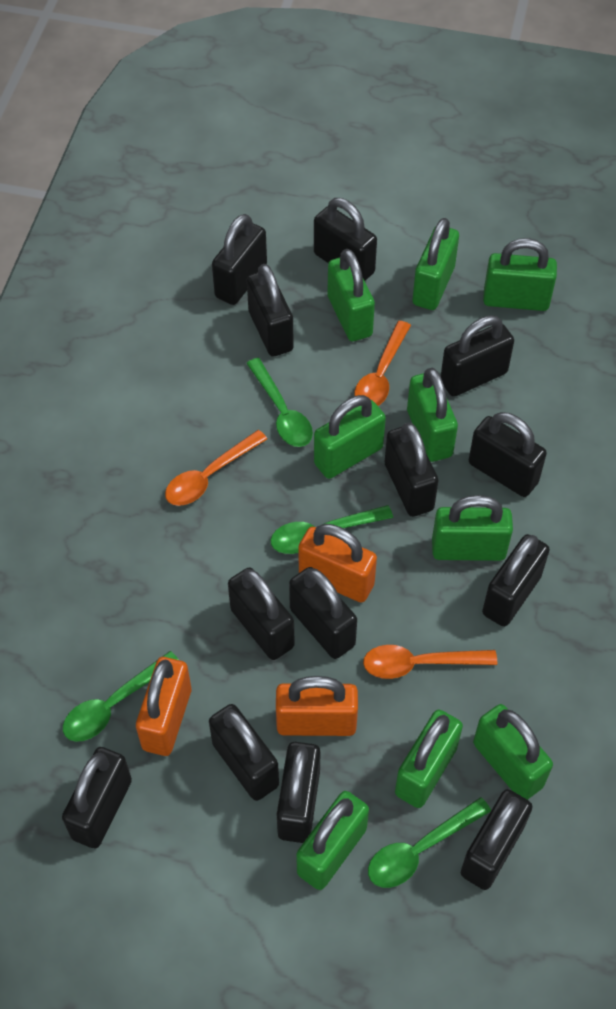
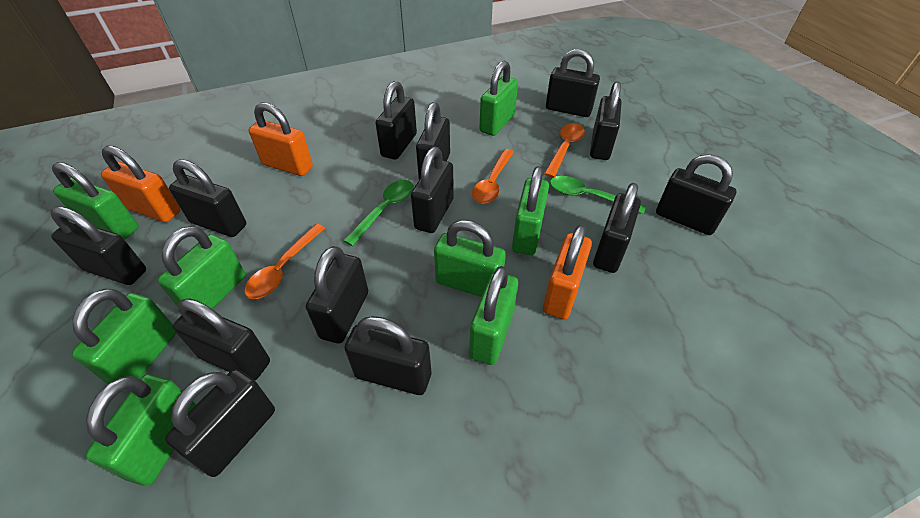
green padlock: [296,791,369,890] [314,395,386,479] [327,249,375,341] [395,710,463,808] [407,368,458,462] [412,218,459,310] [432,495,513,561] [473,704,553,800] [483,238,557,311] = 9 -> [52,162,139,240] [72,289,176,384] [85,374,197,486] [157,226,246,309] [434,220,506,297] [469,266,518,365] [479,60,518,136] [512,166,549,255] = 8
green spoon: [63,651,179,742] [246,358,313,447] [271,505,393,554] [368,797,491,888] = 4 -> [343,180,414,246] [550,176,646,214] = 2

